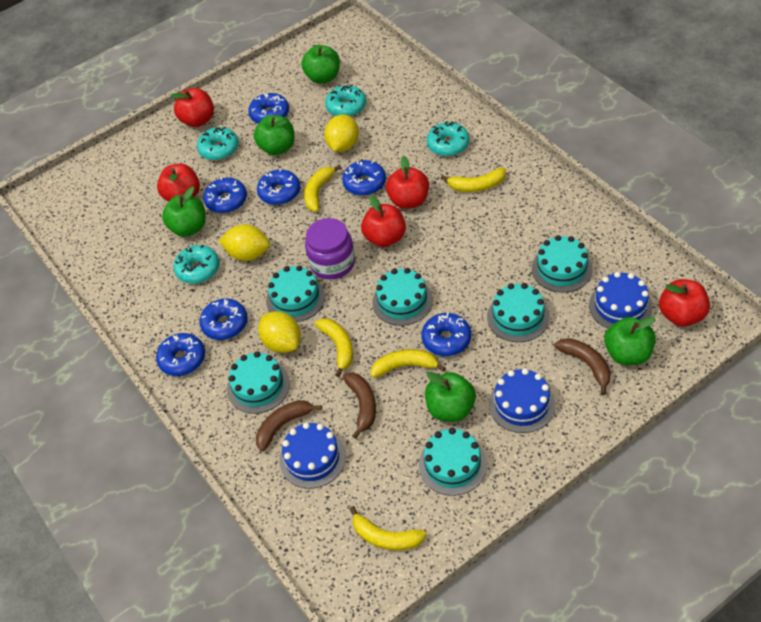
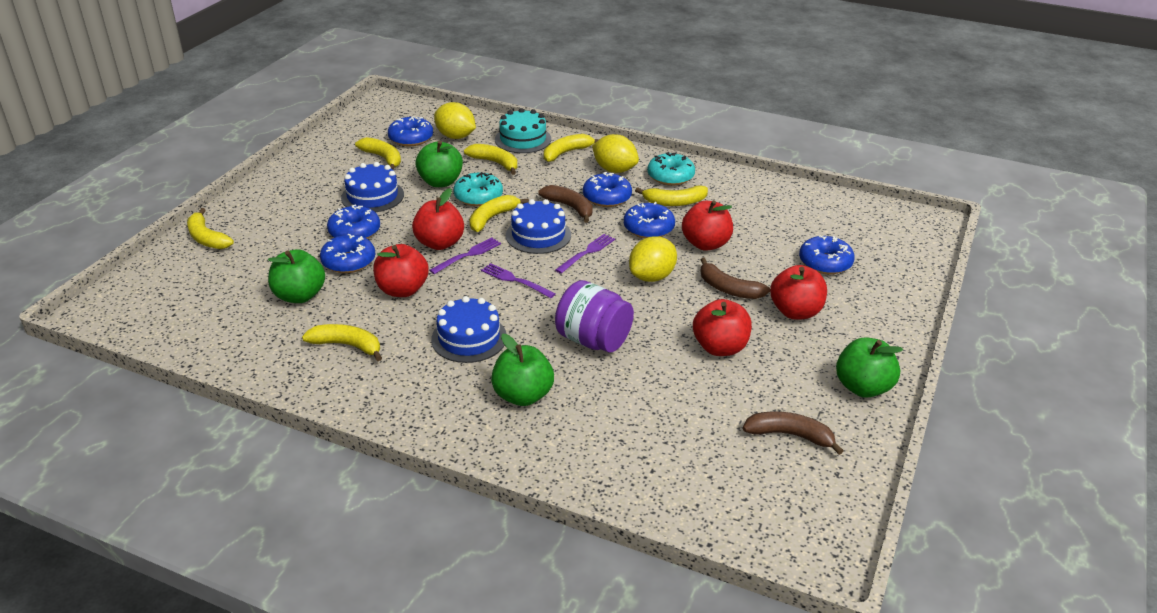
blue donut: [156,333,205,376] [199,298,247,340] [203,177,247,213] [248,93,289,124] [257,168,300,205] [342,160,386,196] [421,312,471,356] = 7 -> [320,234,375,273] [327,204,380,239] [388,116,433,147] [583,172,632,207] [624,202,675,238] [799,235,855,274] = 6
green apple: [162,186,206,237] [254,115,294,155] [301,45,340,84] [425,372,476,422] [604,317,656,365] = 5 -> [268,249,325,303] [415,141,463,187] [491,334,554,406] [836,337,903,398] = 4
purple fork: none = 0 -> [429,238,501,274] [481,263,556,298] [555,234,615,274] = 3
turquoise cake: [227,351,290,414] [266,265,325,322] [372,268,433,326] [419,428,487,496] [487,283,550,342] [532,235,593,293] = 6 -> [495,108,551,153] = 1
turquoise donut: [173,245,219,284] [197,127,239,160] [325,84,366,116] [427,121,470,156] = 4 -> [453,172,503,206] [647,152,695,186] = 2
yellow banana: [304,165,342,212] [315,318,353,377] [350,506,427,550] [371,349,446,378] [441,168,506,192] = 5 -> [187,208,234,249] [302,324,382,361] [355,137,401,170] [464,144,517,175] [470,195,529,232] [544,134,599,162] [635,185,708,206] = 7

